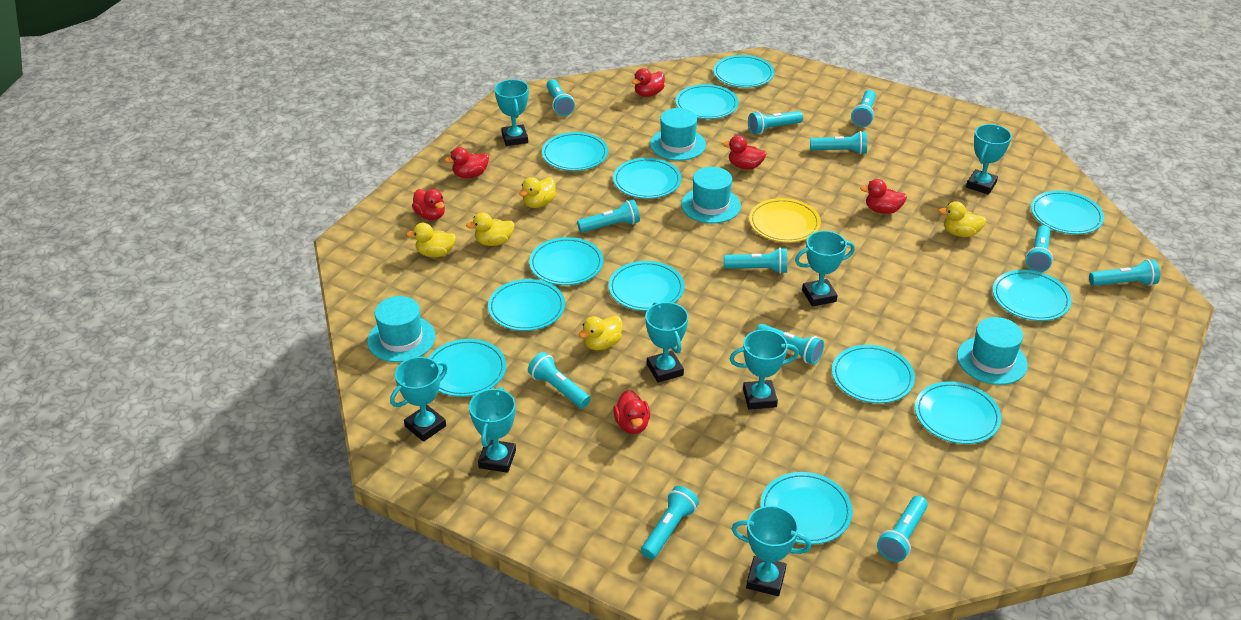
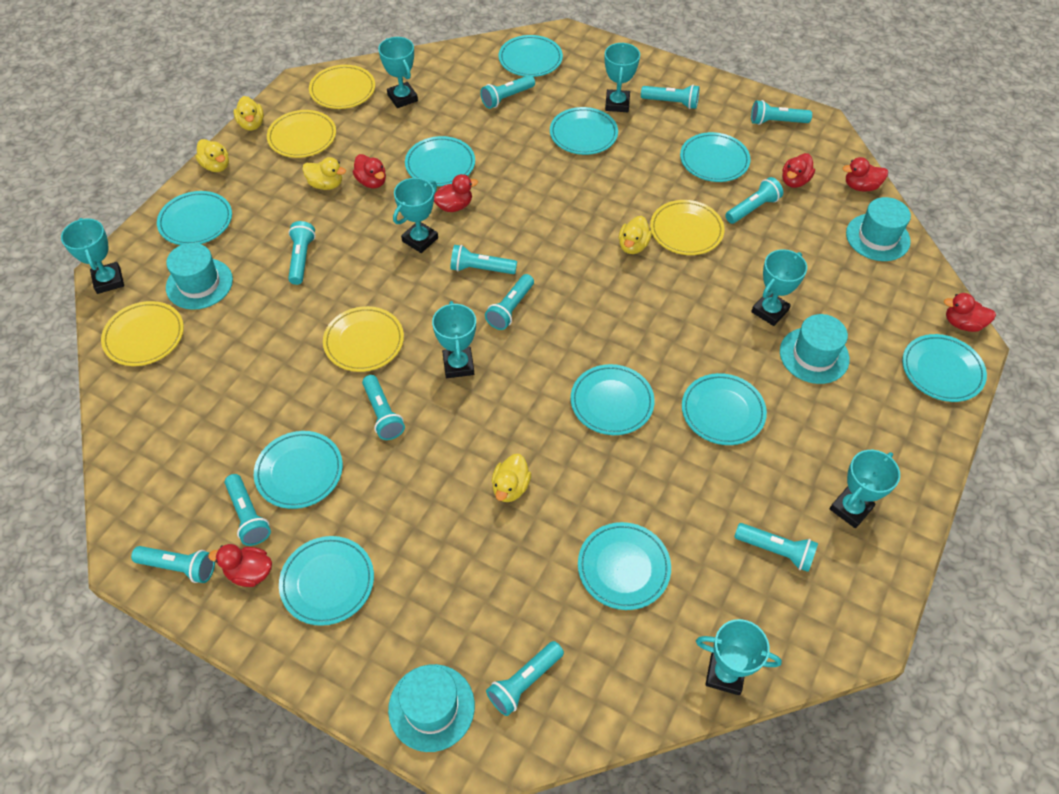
turquoise plate: [428,339,506,397] [488,279,565,331] [529,237,604,285] [542,132,608,171] [609,261,684,311] [613,158,681,199] [675,84,739,119] [713,55,774,88] [760,472,853,545] [832,345,915,403] [915,382,1002,444] [993,270,1072,321] [1031,191,1104,234] = 13 -> [157,191,232,245] [254,431,343,509] [279,536,374,626] [405,136,475,186] [499,35,563,77] [550,107,618,155] [571,364,655,435] [578,522,671,610] [680,132,751,182] [682,373,767,445] [902,334,987,402] = 11
yellow plate: [749,198,821,243] = 1 -> [101,301,184,366] [267,110,336,158] [309,65,375,109] [323,306,404,372] [650,200,724,255] = 5

